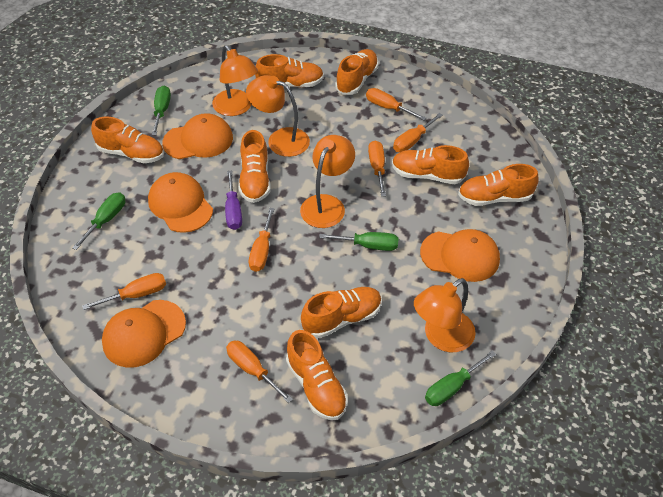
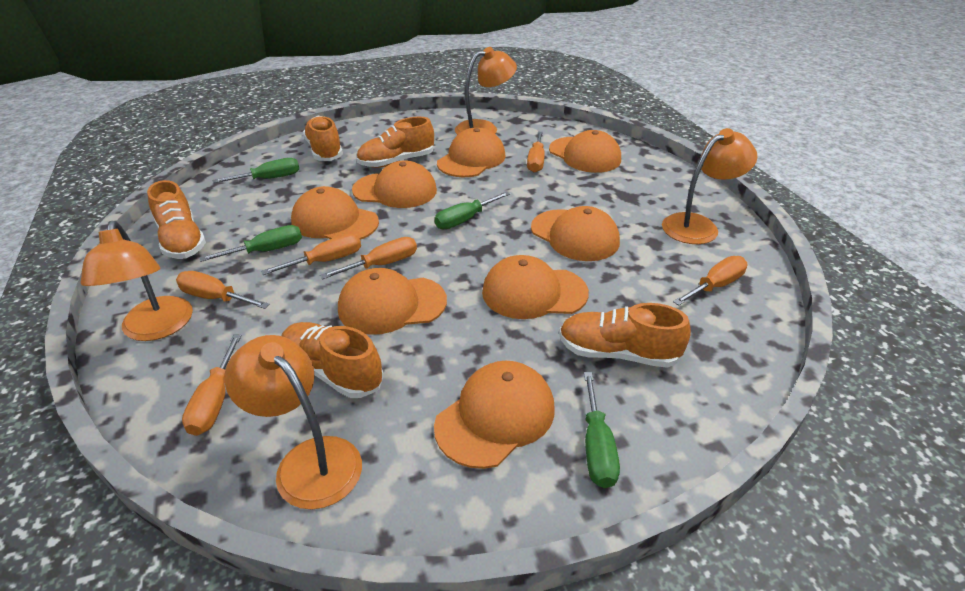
orange cap: [102,300,186,368] [148,172,213,233] [162,113,233,159] [420,229,500,282] = 4 -> [291,186,379,240] [338,268,447,335] [352,160,437,208] [434,361,555,469] [437,127,506,177] [482,255,589,319] [531,206,620,261] [549,130,621,173] = 8
orange shoe: [91,117,164,163] [239,130,271,203] [255,54,324,87] [286,330,348,420] [301,287,382,338] [335,49,379,95] [392,145,469,184] [458,164,539,206] = 8 -> [147,180,206,259] [282,322,384,398] [303,116,343,161] [356,117,434,168] [559,303,691,368] = 5
purple screwdriver: [225,171,242,230] = 1 -> none = 0

